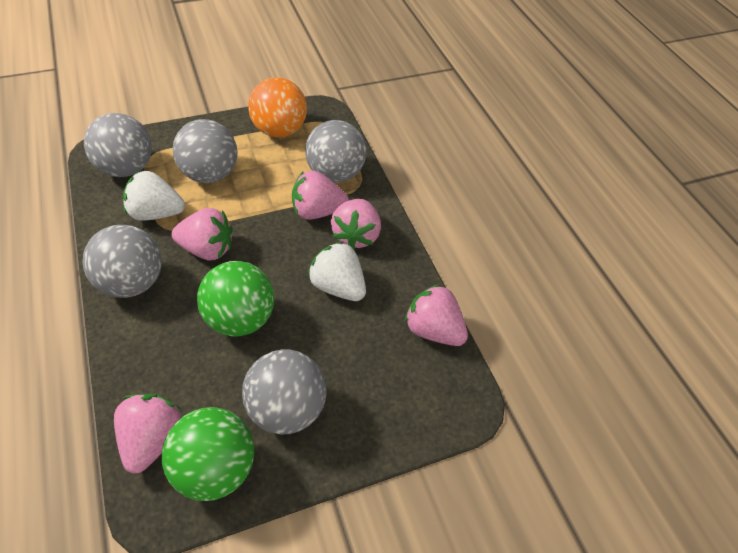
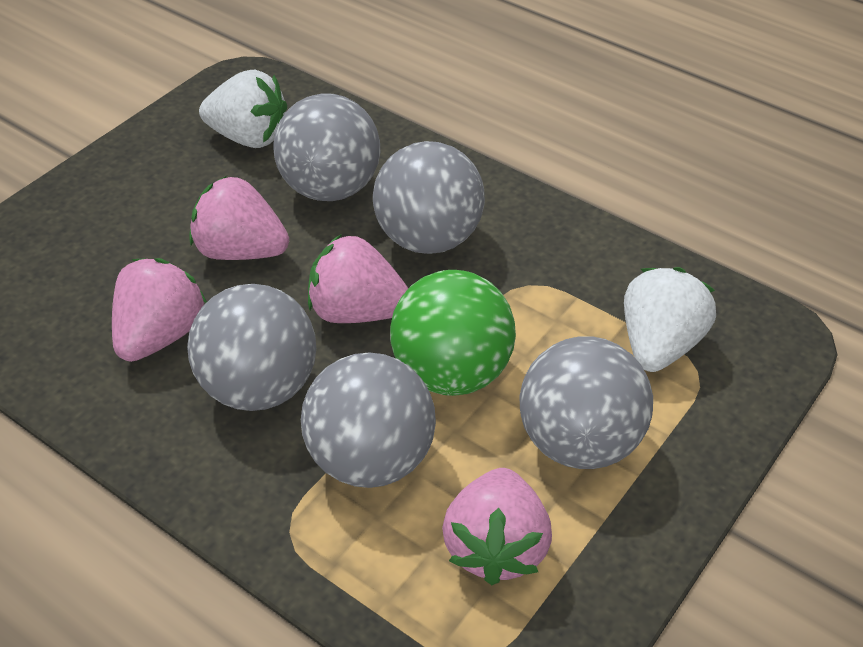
green ball: [162,407,254,501] [197,261,275,336] = 2 -> [390,270,516,396] = 1
orange ball: [248,77,307,138] = 1 -> none = 0
pink strawberry: [114,394,182,474] [171,208,232,260] [292,171,349,220] [331,199,381,249] [404,284,468,346] = 5 -> [112,258,207,362] [189,176,289,260] [308,234,408,323] [442,468,552,585] = 4

